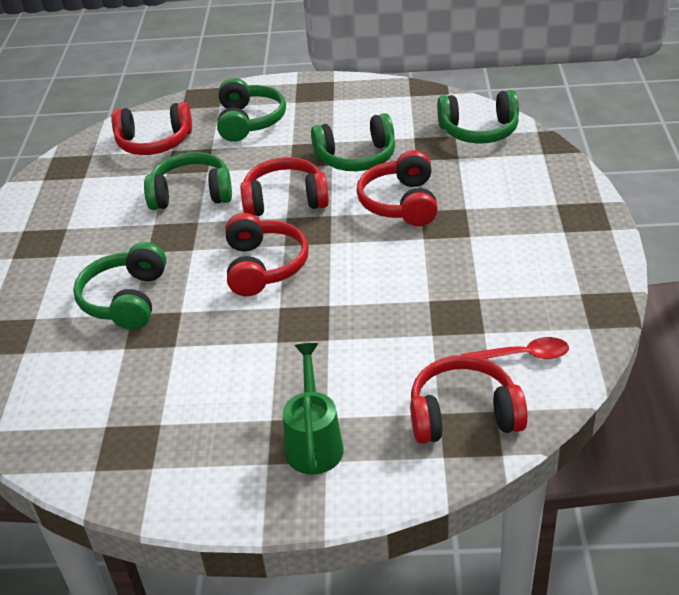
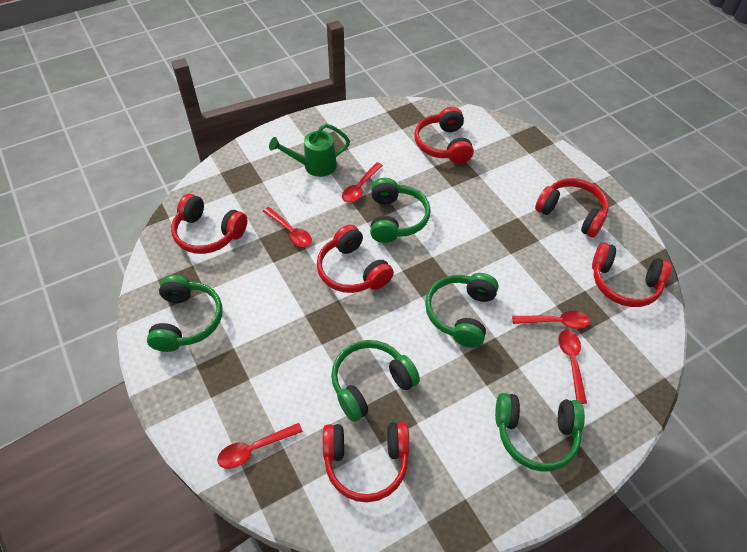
red headphones: [111,102,192,155] [225,213,309,296] [240,157,329,216] [357,150,438,226] [410,355,528,444] = 5 -> [171,194,247,254] [317,225,394,293] [323,422,409,502] [414,107,474,164] [535,178,609,238] [592,242,672,307] = 6
red spoon: [461,337,569,359] = 1 -> [217,423,303,469] [263,207,312,247] [342,162,383,203] [512,311,590,329] [558,330,587,404] = 5

